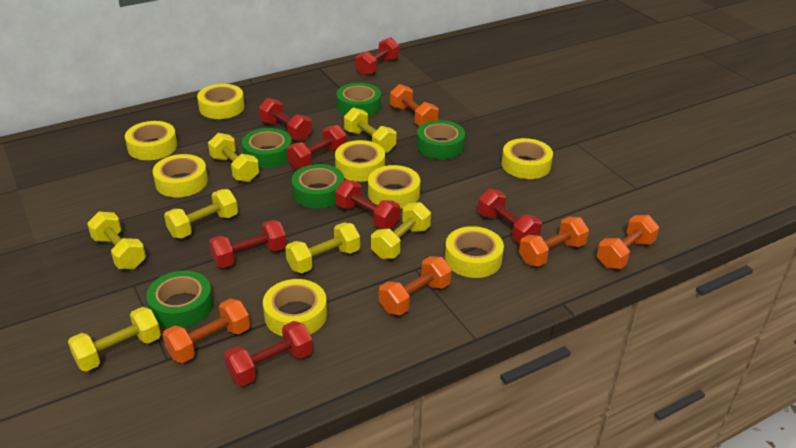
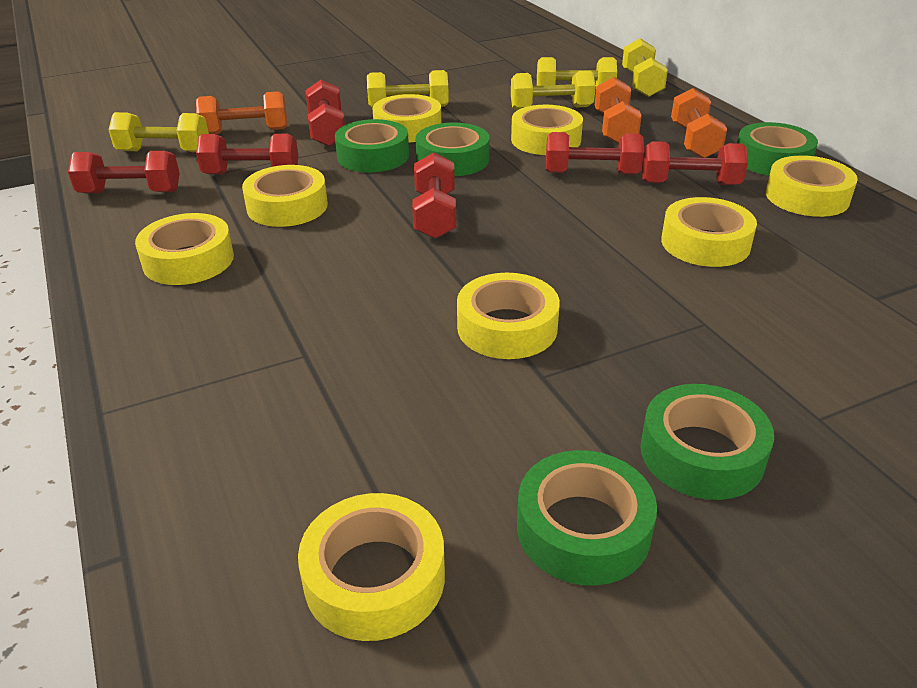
orange dumbbell: [162,299,250,363] [379,256,452,315] [390,84,438,126] [519,217,589,267] [597,215,659,269] = 5 -> [196,91,287,134] [595,77,642,144] [671,88,727,158] = 3
red dumbbell: [209,220,286,268] [224,321,313,386] [259,98,312,141] [287,125,347,169] [335,180,400,229] [355,37,399,76] [478,189,542,244] = 7 -> [68,151,179,193] [196,134,298,175] [305,80,345,147] [412,152,456,239] [546,132,644,175] [642,141,748,185] = 6
yellow dumbbell: [68,307,161,372] [87,212,146,269] [164,189,238,239] [208,133,259,182] [285,223,360,273] [344,108,396,153] [371,202,431,259] = 7 -> [109,112,209,152] [367,70,449,109] [511,70,596,110] [537,57,617,86] [622,38,668,97] = 5

